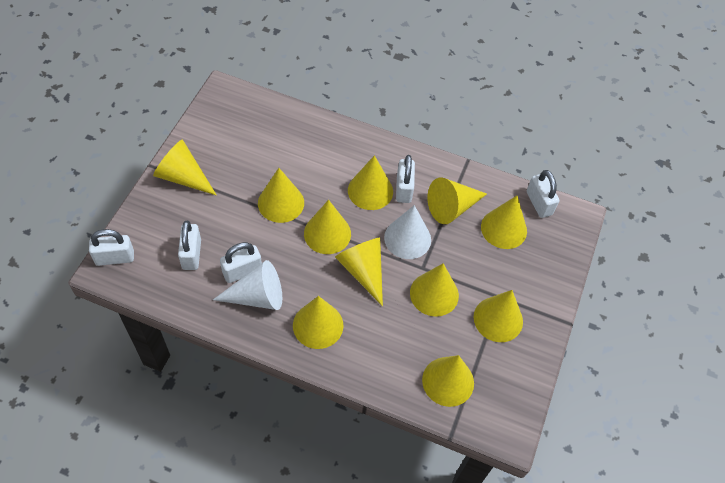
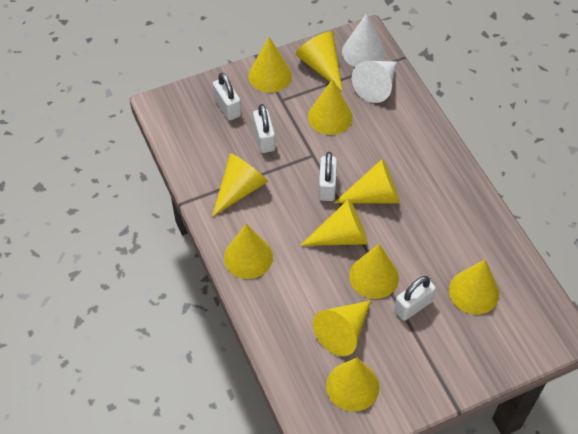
white padlock: [89,229,134,266] [178,221,201,270] [220,242,262,283] [396,155,415,203] [527,170,559,218] = 5 -> [213,73,241,120] [253,104,275,153] [319,152,337,201] [394,276,436,321] = 4

